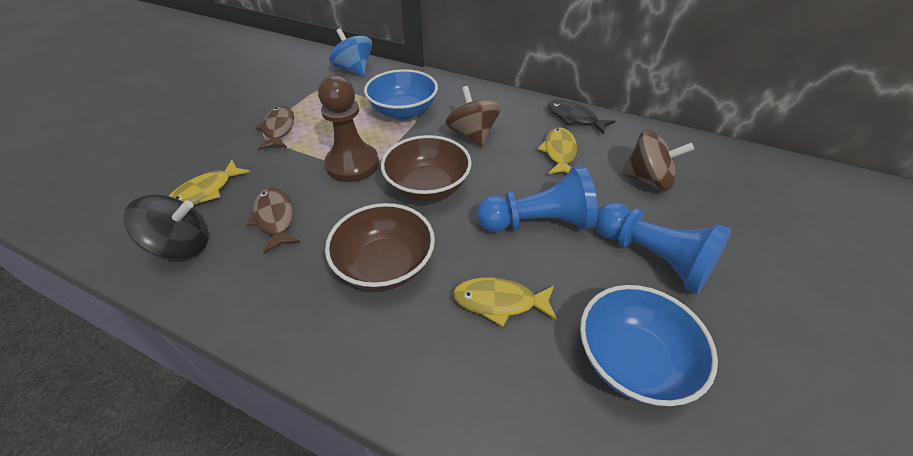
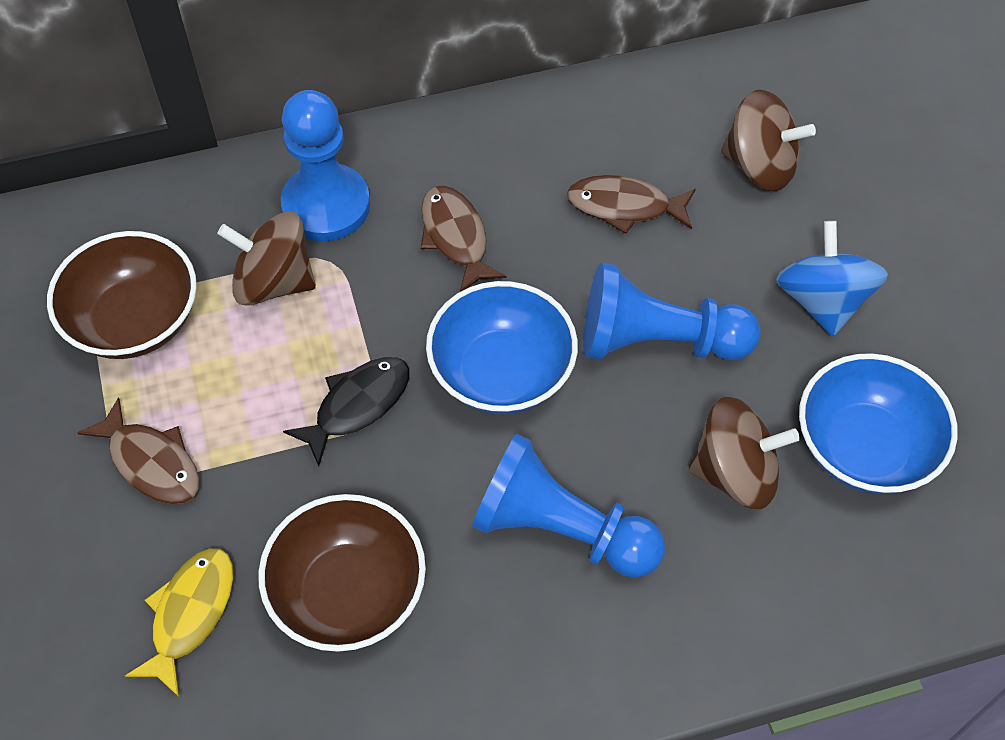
black spinning top: [124,195,209,260] = 1 -> none = 0
blue pawn: [477,166,598,232] [595,202,731,294] = 2 -> [281,90,370,241] [472,433,665,578] [583,263,761,360] = 3
brown fish: [246,188,300,253] [255,106,294,150] = 2 -> [78,397,199,504] [421,186,507,292] [567,175,696,234] = 3
brown pawn: [318,75,379,182] = 1 -> none = 0
brown spinning top: [445,86,501,147] [622,129,694,191] = 2 -> [217,211,316,306] [689,397,800,509] [721,90,816,191] = 3
yellow fish: [169,160,250,205] [453,277,557,327] [538,127,577,174] = 3 -> [125,548,233,697] = 1

